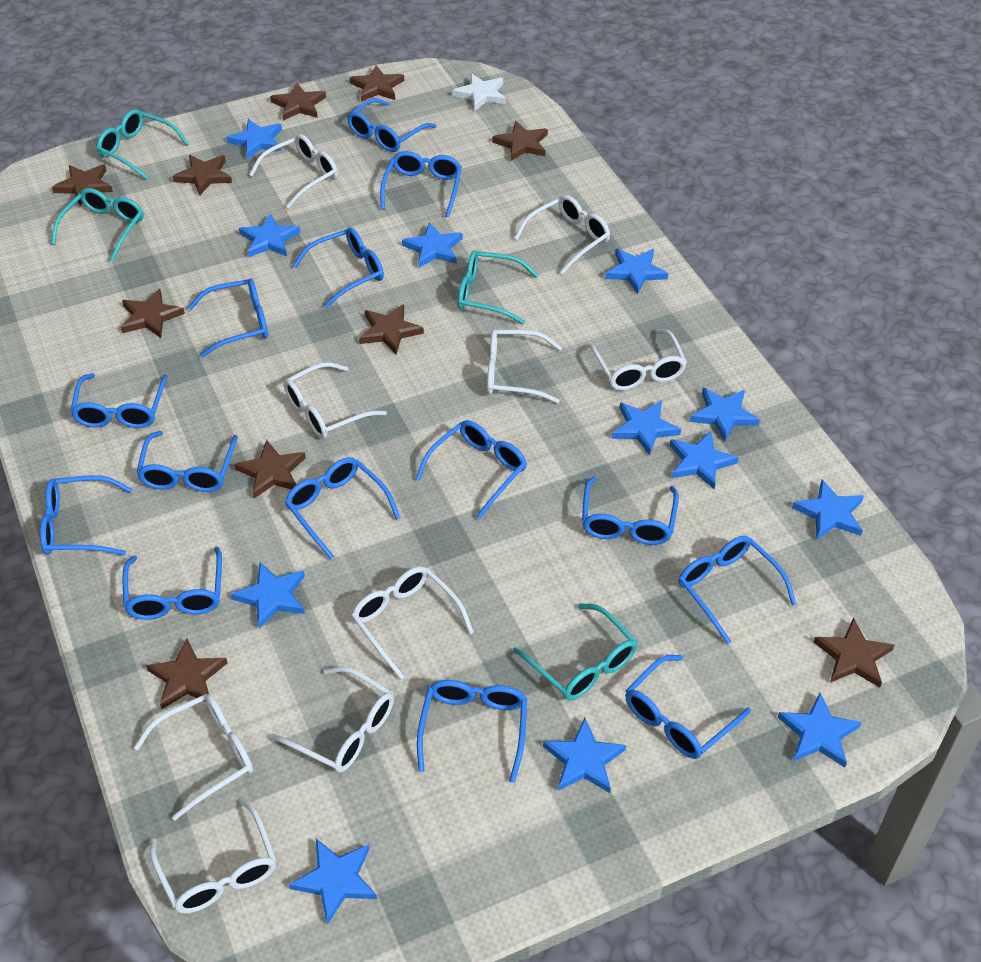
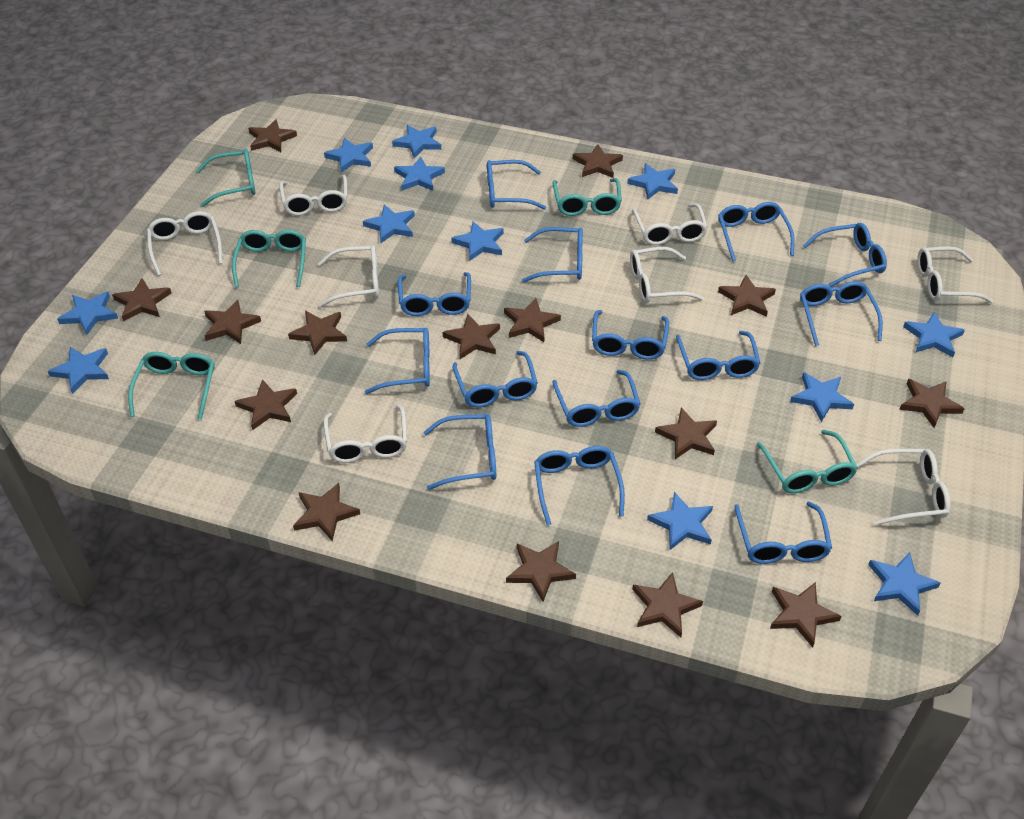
brown star: [52,165,113,205] [121,289,185,338] [146,638,227,709] [173,155,232,195] [234,440,306,498] [270,83,326,121] [350,65,404,102] [359,304,424,354] [492,121,548,161] [814,618,894,688] = 10 -> [112,278,171,321] [204,300,261,344] [235,379,297,430] [248,119,297,152] [288,311,347,355] [293,483,360,541] [443,314,500,359] [504,298,561,342] [506,541,576,602] [573,144,623,178] [632,572,703,638] [655,408,717,459] [718,275,776,317] [770,582,842,648] [899,379,965,428] = 15
turquoise glasses: [51,188,144,262] [96,109,189,180] [458,250,539,325] [513,603,637,701] = 4 -> [128,352,215,420] [196,149,256,207] [232,230,306,288] [553,178,622,216] [756,430,858,493] = 5
white glasses: [134,694,253,820] [150,799,277,914] [249,134,338,208] [270,666,394,773] [284,362,387,439] [351,566,474,680] [487,329,562,403] [514,195,610,274] [588,329,687,390] = 9 -> [147,211,222,276] [279,175,348,216] [318,245,379,307] [323,404,407,463] [630,247,704,303] [632,203,708,245] [856,449,950,526] [917,246,994,303] = 8
white star: [452,73,506,111] = 1 -> none = 0

